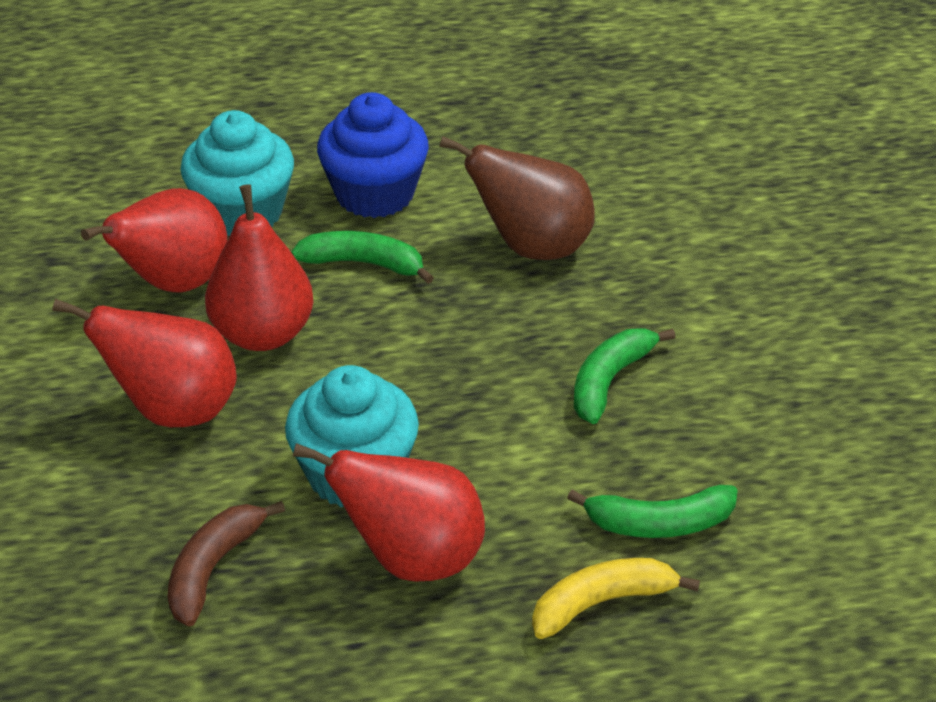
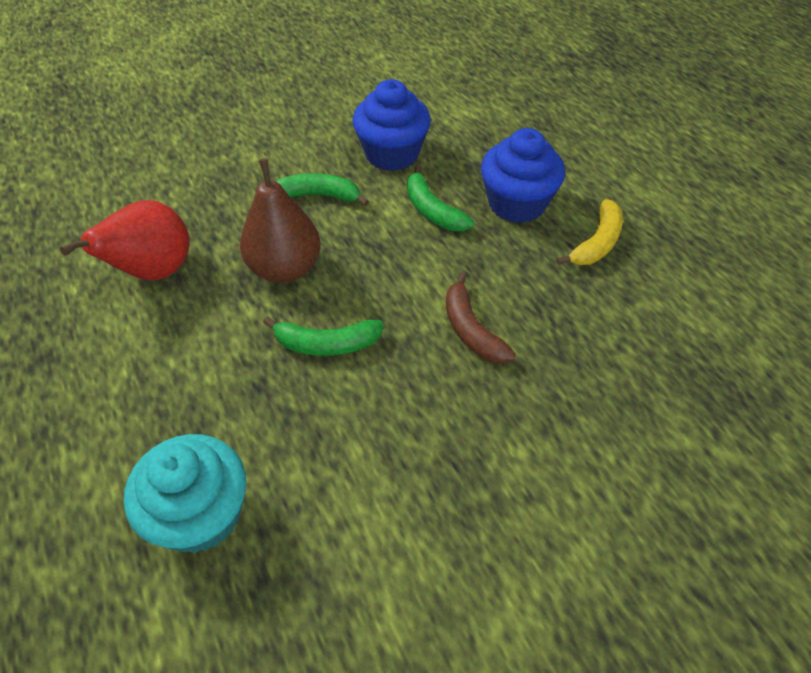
blue cupcake: [317,92,429,218] = 1 -> [352,79,431,171] [481,128,565,223] = 2
red pear: [53,299,237,427] [81,188,227,292] [205,184,313,351] [293,443,485,581] = 4 -> [60,200,190,280] = 1
turquoise cupcake: [180,110,294,236] [285,365,419,507] = 2 -> [124,434,246,553] = 1

